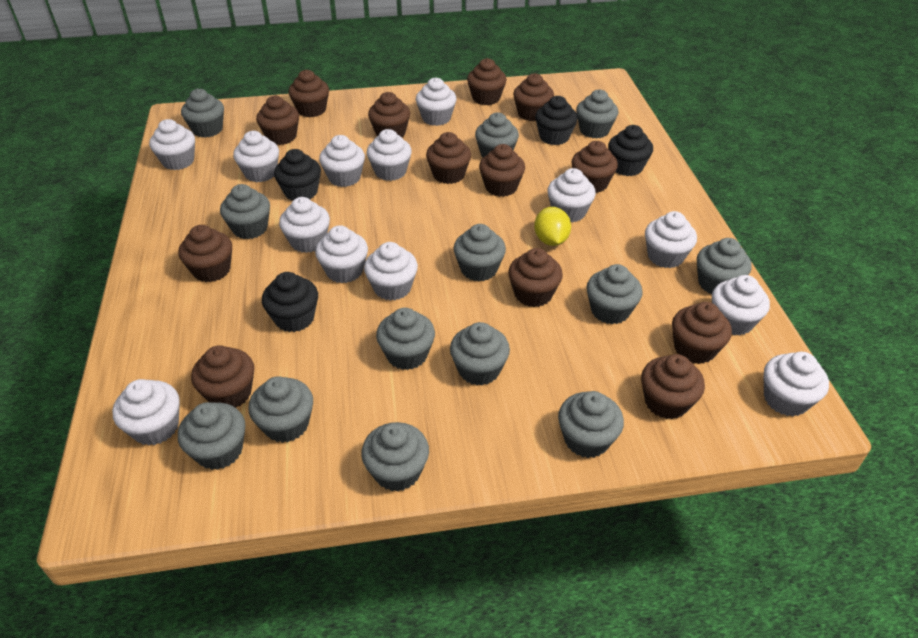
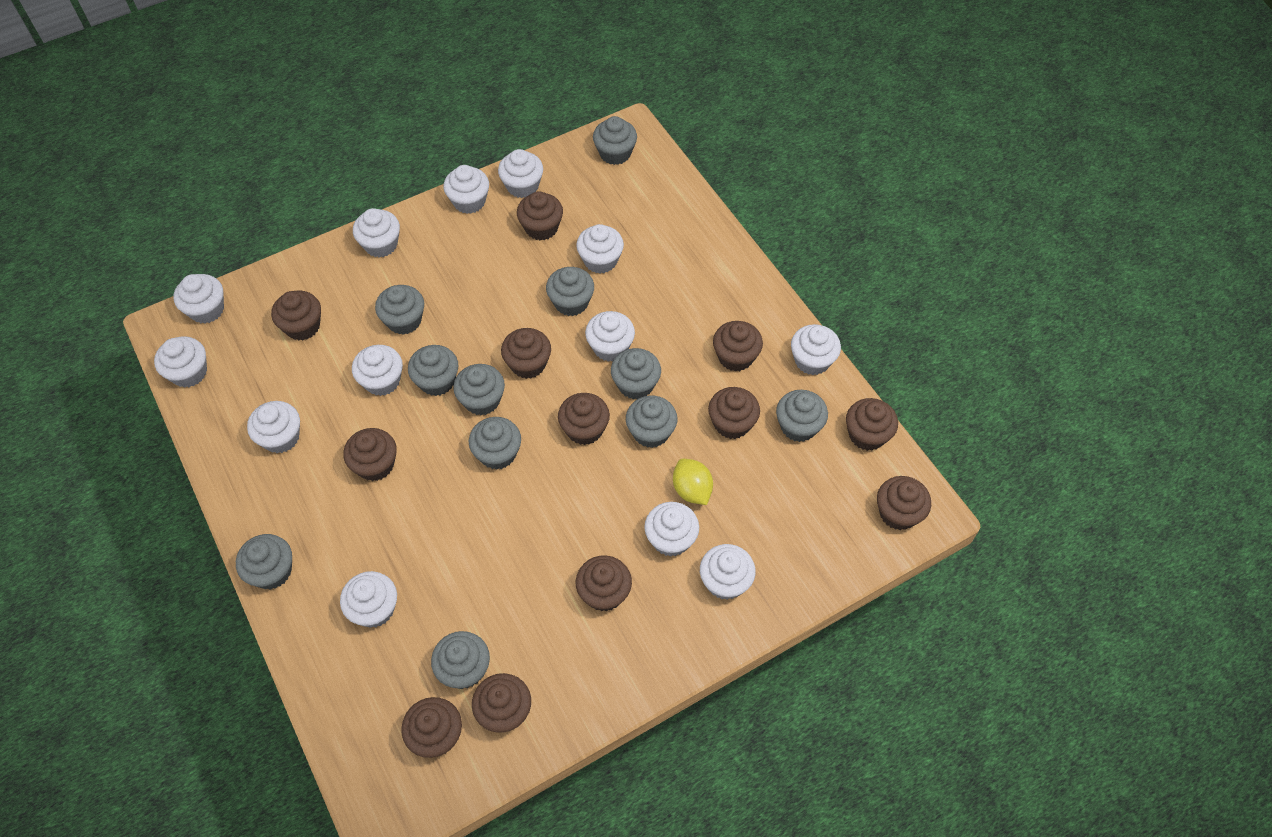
black cupcake: [262,272,318,332] [274,149,321,201] [535,96,578,145] [608,125,653,176] = 4 -> none = 0
brown cupcake: [178,225,232,282] [191,345,254,408] [256,96,299,145] [288,70,329,117] [368,92,410,137] [426,132,471,184] [467,58,507,105] [479,144,525,197] [508,248,563,307] [513,73,554,121] [572,141,618,193] [641,354,705,419] [672,302,732,364] = 13 -> [271,290,321,341] [343,428,397,481] [401,697,462,758] [472,673,531,732] [501,328,551,379] [517,191,563,241] [558,393,610,445] [576,555,632,612] [708,387,760,439] [713,321,763,372] [846,398,898,451] [877,476,931,530] = 12
grey cupcake: [178,402,245,470] [181,89,224,138] [220,184,270,239] [248,376,313,443] [361,422,429,492] [376,308,435,370] [450,322,510,385] [453,224,506,281] [475,112,519,157] [558,391,624,458] [576,89,618,139] [586,264,643,324] [697,238,752,294] = 13 -> [236,534,292,590] [375,285,424,335] [408,345,458,396] [431,631,490,689] [453,364,505,415] [469,417,521,470] [546,267,594,316] [593,116,637,165] [611,348,661,399] [626,395,677,448] [776,390,828,442] = 11

